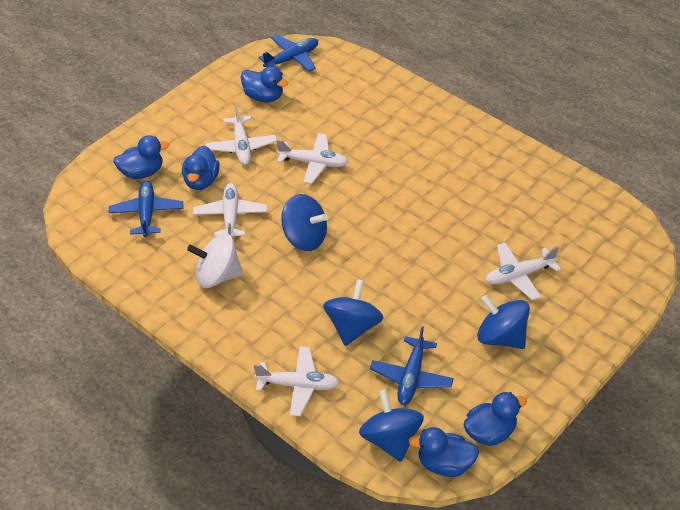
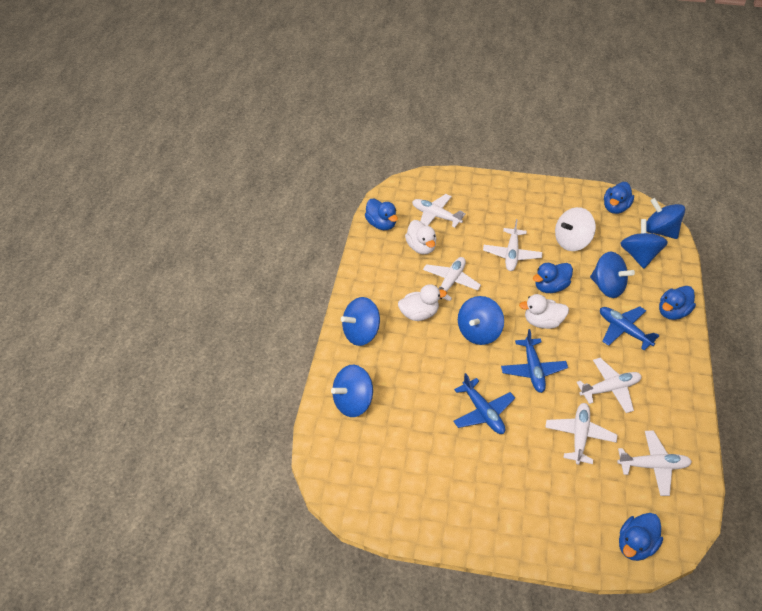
blue spinning top: [281,194,328,251] [323,279,383,346] [359,389,424,462] [477,295,530,349] = 4 -> [331,365,373,417] [341,297,380,346] [458,296,504,345] [590,251,635,298] [620,219,668,269] [646,198,685,239] = 6
white duck: none = 0 -> [398,284,447,321] [405,220,436,255] [519,294,569,329] = 3
white plane: [193,183,268,237] [206,104,277,165] [254,347,340,416] [277,133,349,184] [485,242,561,300] = 5 -> [412,194,466,228] [423,257,481,301] [483,219,542,271] [545,403,617,465] [576,358,642,413] [617,431,692,496] = 6

